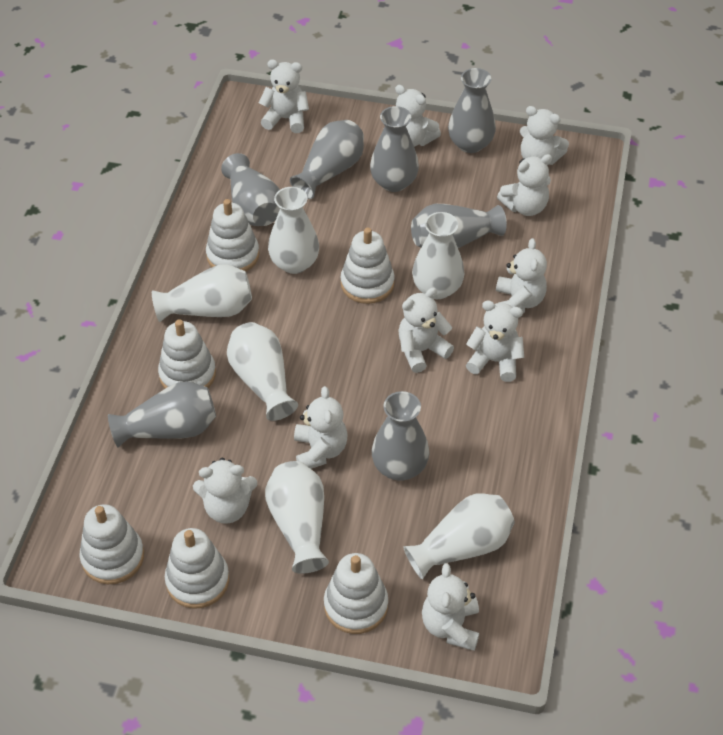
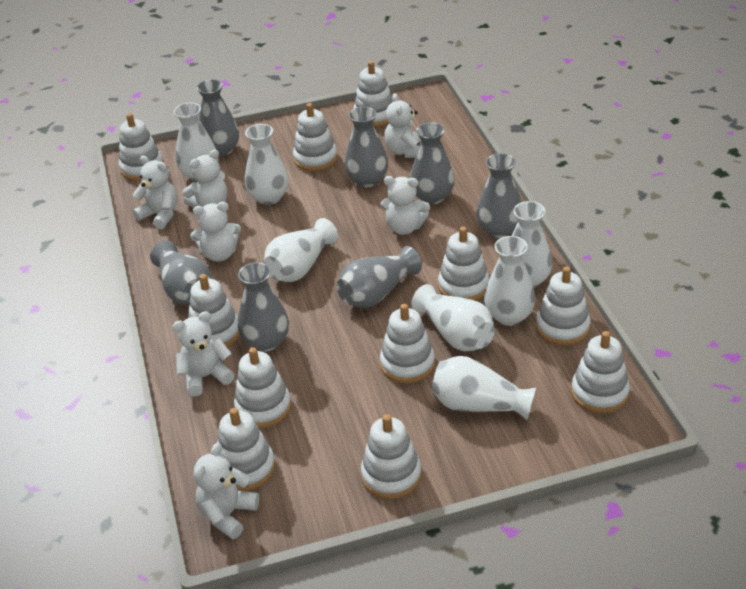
white stacking toy: [80,504,144,584] [158,319,216,389] [165,528,229,609] [206,199,260,272] [324,553,388,634] [340,228,395,304] = 6 -> [119,113,164,181] [188,274,240,347] [217,408,275,491] [234,347,291,428] [293,103,337,171] [353,61,393,127] [361,414,422,499] [380,304,435,384] [438,227,489,301] [536,266,591,346] [571,331,630,414] = 11
white teddy bear: [193,458,257,524] [259,60,309,133] [294,386,347,469] [395,85,441,147] [398,288,454,373] [422,563,479,651] [466,300,524,382] [496,238,547,313] [497,154,552,216] [520,106,569,165] = 10 -> [133,156,177,229] [172,311,235,397] [183,149,227,208] [190,202,241,262] [193,443,259,539] [381,176,430,235] [384,93,421,158] = 7
white vase: [152,264,252,322] [227,322,298,421] [265,461,329,574] [268,187,319,274] [403,493,515,579] [412,212,464,299] = 6 -> [174,103,218,182] [245,124,289,205] [263,218,338,282] [411,284,495,351] [431,356,536,420] [484,236,535,326] [512,201,552,288] = 7

